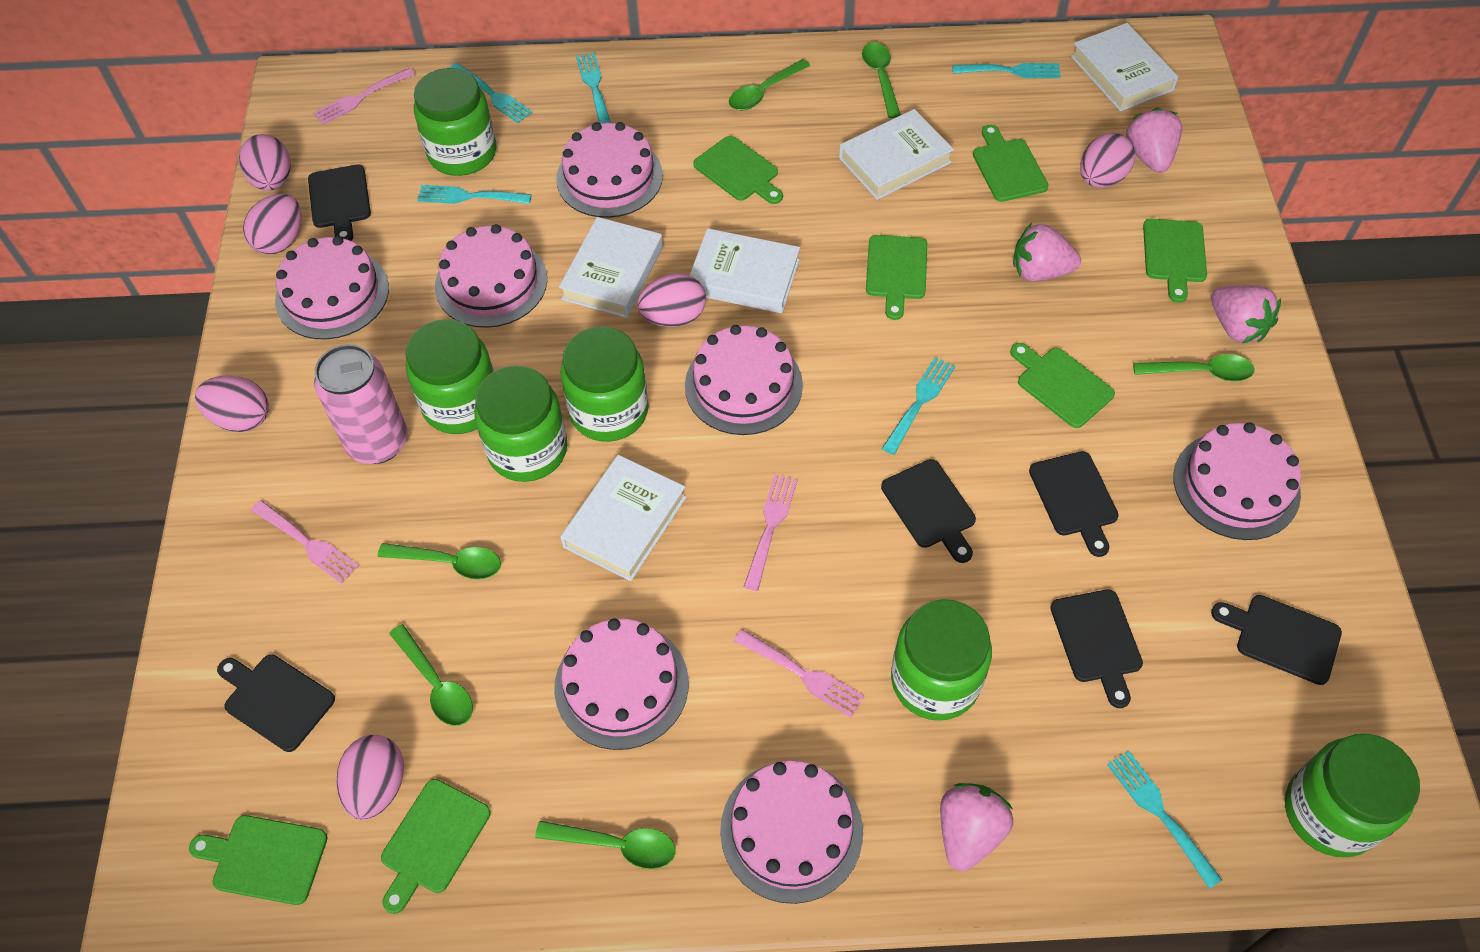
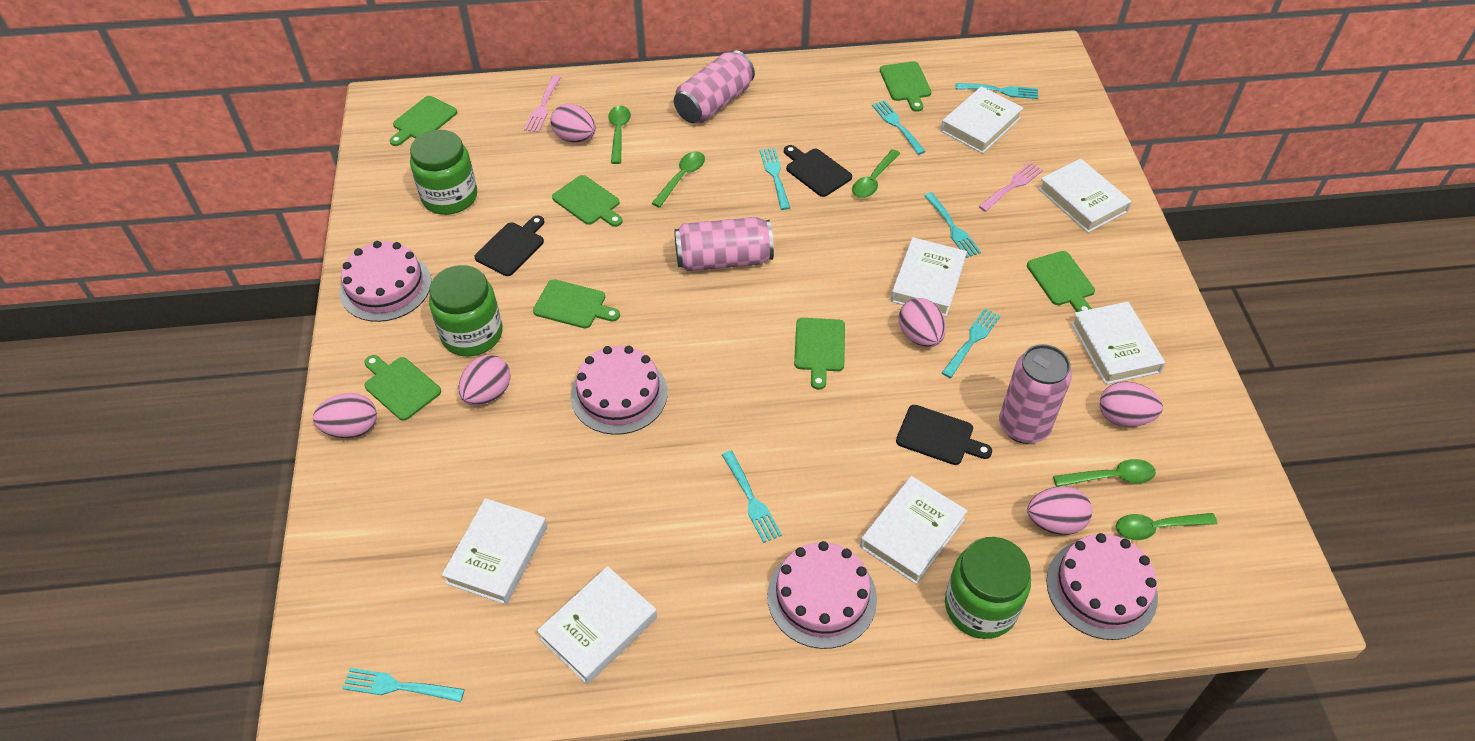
black cutting board: [217,654,335,752] [308,164,371,241] [881,459,976,563] [1029,451,1119,557] [1050,590,1143,708] [1211,595,1342,685] = 6 -> [475,216,544,276] [784,145,852,197] [896,405,992,465] = 3
green jar: [406,319,494,434] [414,68,496,176] [474,366,567,482] [560,326,648,442] [891,599,992,721] [1285,734,1420,857] = 6 -> [410,130,477,215] [429,265,502,356] [945,537,1031,639] = 3
green spoon: [378,543,501,579] [389,624,473,726] [535,821,676,869] [729,59,810,111] [862,42,901,118] [1133,354,1254,381] = 6 -> [608,105,631,164] [652,151,705,208] [852,149,901,198] [1053,459,1156,487] [1116,513,1218,540] = 5
pink cake: [275,236,389,340] [435,224,547,328] [554,618,689,750] [556,122,663,218] [685,325,803,435] [720,761,863,904] [1174,422,1301,540] = 7 -> [340,241,431,322] [571,346,667,435] [767,541,877,649] [1046,533,1158,640] = 4
pink can: [314,344,408,464] = 1 -> [674,50,755,123] [674,217,774,271] [999,344,1072,444] = 3
pink fork: [251,500,359,583] [313,68,415,125] [734,629,864,717] [744,474,798,591] = 4 -> [524,76,561,133] [978,162,1043,212] = 2
pink strawberry: [940,783,1013,871] [1013,223,1081,281] [1126,108,1182,173] [1211,285,1281,343] = 4 -> none = 0
turquoise fork: [417,185,532,204] [450,63,533,123] [576,52,611,123] [882,357,955,455] [952,63,1061,78] [1107,751,1222,889] = 6 -> [342,668,465,702] [722,451,782,543] [760,148,790,210] [872,100,926,155] [924,192,981,258] [942,309,1000,378] [955,83,1038,99] = 7
white book: [559,217,663,318] [560,455,686,581] [690,228,800,313] [839,109,954,200] [1071,23,1178,111] = 5 -> [442,498,547,605] [537,566,657,685] [860,476,968,584] [891,237,967,317] [941,86,1023,154] [1038,159,1132,233] [1071,302,1165,385] = 7

